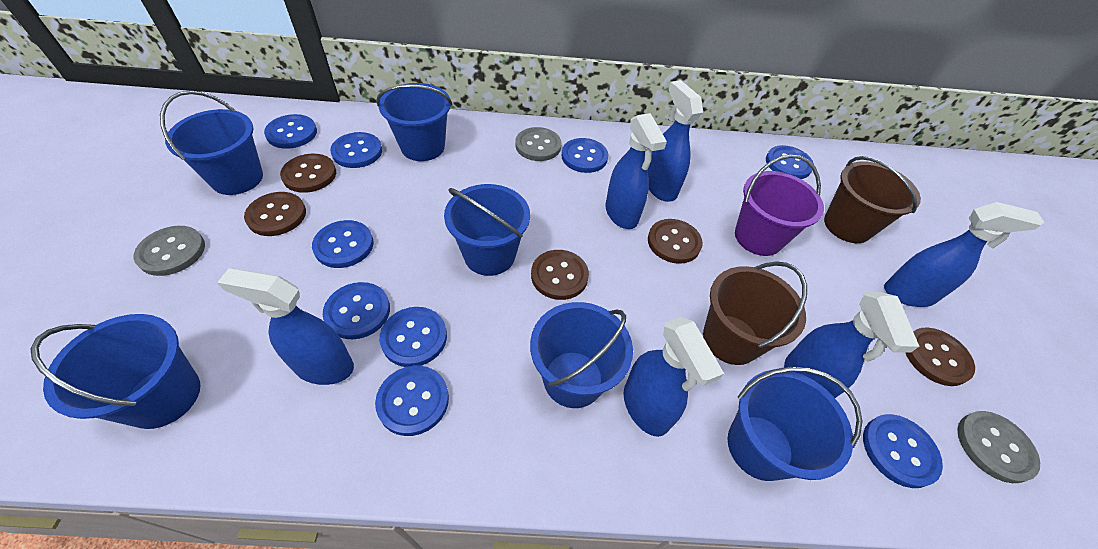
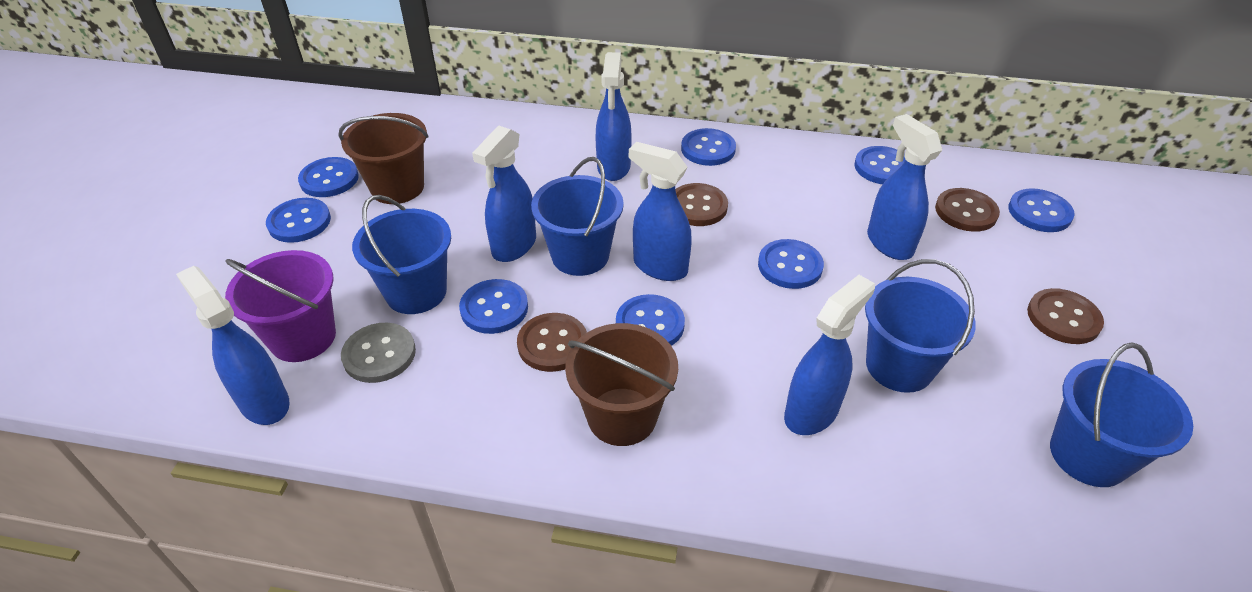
blue bucket: [30,314,200,429] [160,90,263,195] [376,83,452,161] [444,184,530,276] [530,302,633,408] [728,367,862,481] = 6 -> [352,195,451,314] [531,157,624,276] [865,259,976,393] [1050,342,1193,487] = 4
blue button: [264,114,317,149] [312,220,374,268] [323,282,390,339] [330,132,382,168] [375,366,449,436] [380,307,447,367] [561,138,608,173] [766,145,814,179] [863,414,943,488] = 9 -> [266,198,331,243] [298,157,359,197] [459,279,528,334] [616,294,685,346] [681,128,736,166] [758,239,824,289] [855,146,906,184] [1008,188,1075,232] = 8
brown button: [244,192,306,236] [280,154,336,193] [531,250,589,300] [648,219,703,264] [905,327,975,386] = 5 -> [517,313,587,372] [675,183,728,226] [935,188,1000,232] [1027,288,1104,344] = 4
grey button: [134,226,205,276] [515,127,561,161] [957,411,1040,483] = 3 -> [341,323,416,383] = 1

